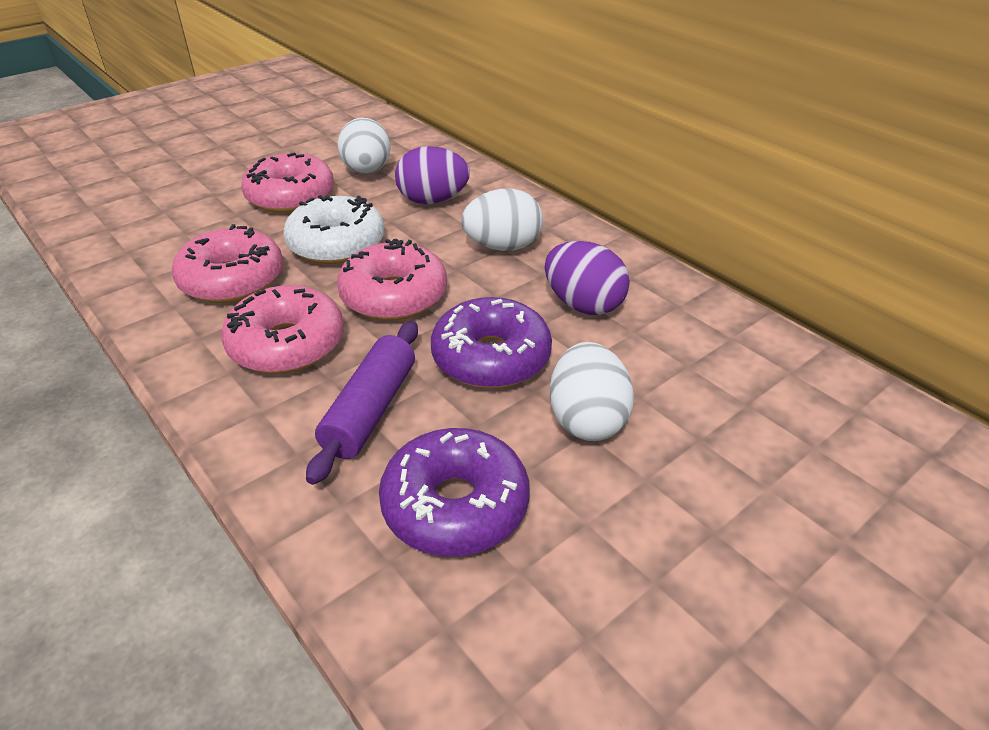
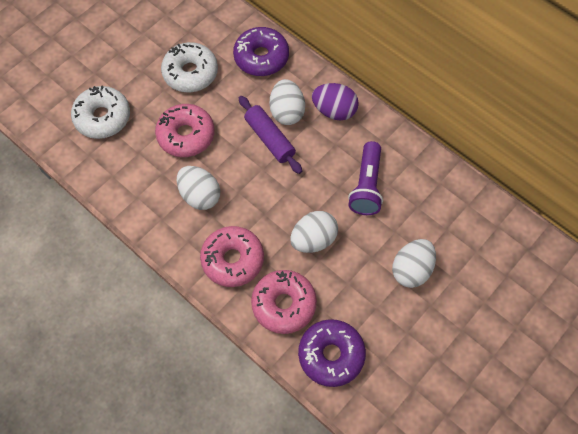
pink donut: [172,224,283,303] [221,285,344,374] [241,153,334,213] [337,239,447,321] = 4 -> [155,104,214,157] [200,226,264,287] [251,270,317,334] = 3
purple egg: [395,146,470,204] [545,241,630,315] = 2 -> [312,83,359,120] = 1
purple flashlight: none = 0 -> [348,141,383,215] = 1
white donut: [283,195,385,264] = 1 -> [71,86,130,139] [161,42,218,92] = 2
white egg: [337,118,391,174] [461,189,543,251] [550,342,634,441] = 3 -> [177,166,220,210] [270,79,305,125] [290,211,338,253] [392,239,436,288] = 4

